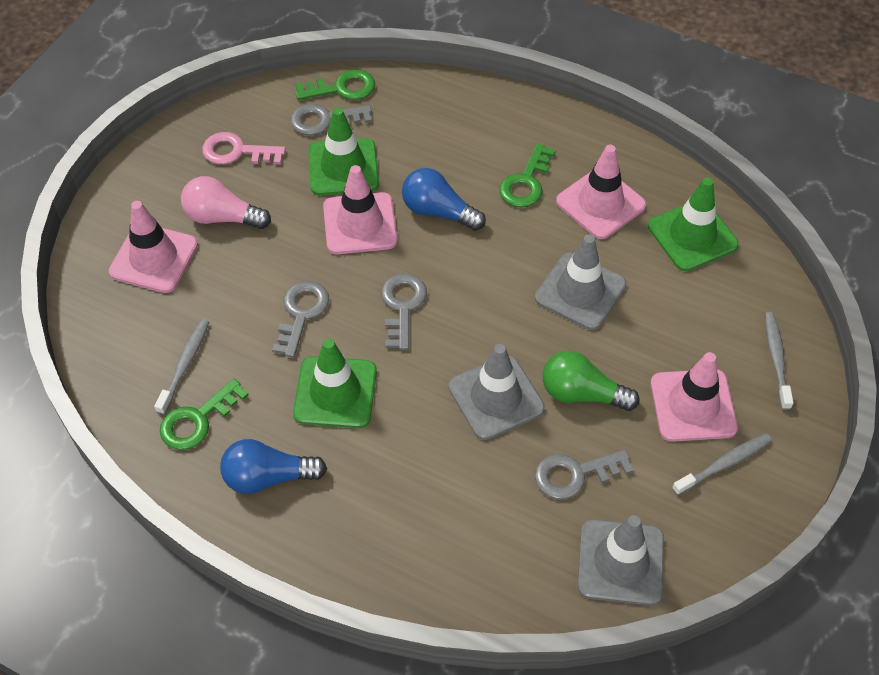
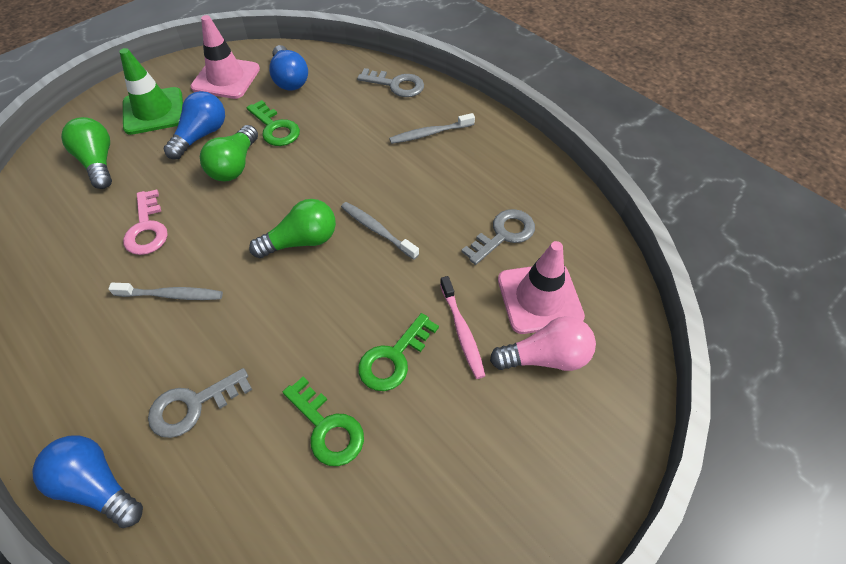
blue light bulb: [220,439,327,494] [402,168,486,231] = 2 -> [32,436,143,528] [164,91,225,159] [269,45,308,91] = 3
green light bulb: [543,351,639,411] = 1 -> [61,117,112,189] [200,125,258,181] [249,199,336,258] = 3
green traffic cone: [293,339,377,428] [308,108,379,196] [648,177,739,271] = 3 -> [119,48,183,135] = 1
grey key: [272,281,329,357] [291,104,372,136] [381,273,427,350] [535,450,633,499] = 4 -> [148,368,252,438] [357,68,424,97] [461,209,535,265] = 3
grey traffic cone: [448,344,545,440] [535,234,626,330] [578,515,664,606] = 3 -> none = 0
pink toothbrush: none = 0 -> [440,276,485,379] = 1
pink traffic cone: [108,201,198,293] [323,165,398,254] [556,145,646,239] [651,352,738,442] = 4 -> [191,15,260,99] [498,241,585,334] = 2

